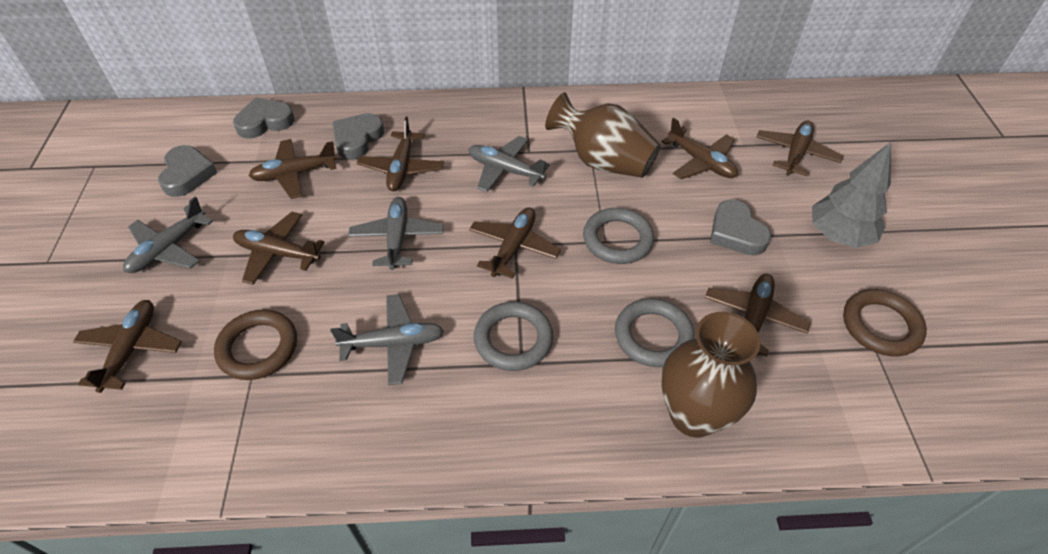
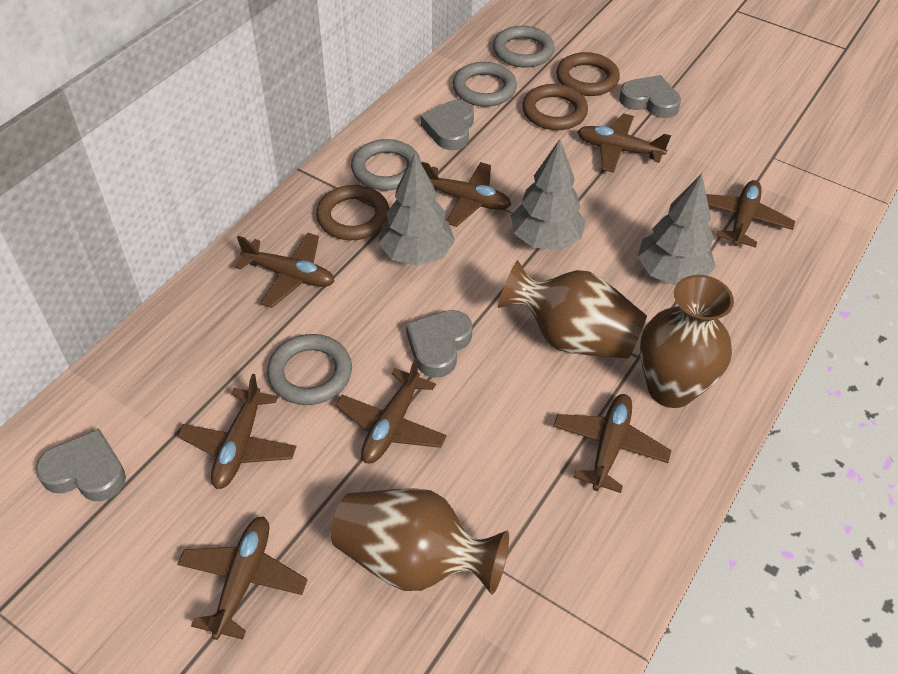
brown ring: [214,309,297,380] [843,289,927,356] = 2 -> [316,185,390,240] [523,84,588,130] [556,52,620,96] = 3
brown vase: [545,92,661,178] [661,312,760,438] = 2 -> [331,488,509,595] [498,260,647,359] [640,275,734,408] = 3
grey plane: [123,196,213,273] [330,294,444,385] [348,197,444,270] [469,136,550,192] = 4 -> none = 0
grey ring: [474,302,553,371] [583,208,654,264] [615,299,695,367] = 3 -> [267,334,352,405] [351,139,421,191] [453,62,517,107] [493,26,554,67] = 4
grey tree: [812,142,891,248] = 1 -> [378,153,455,266] [511,139,586,250] [637,174,716,286] = 3

